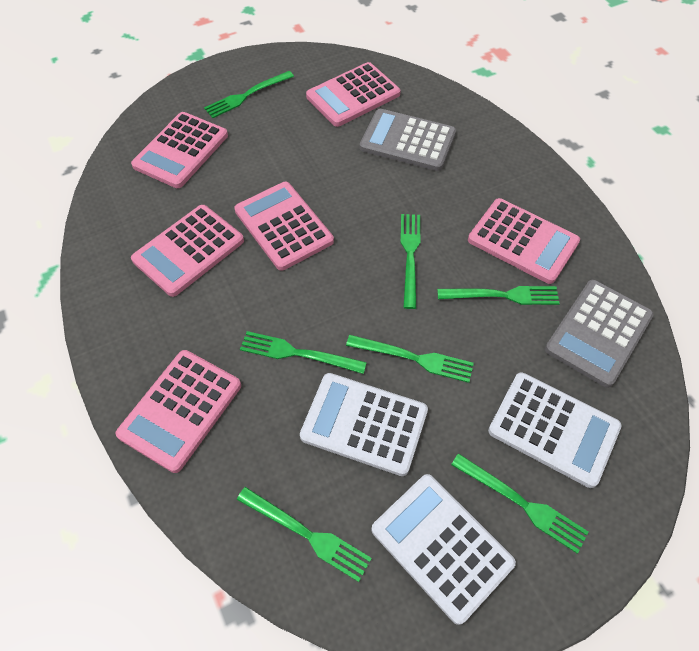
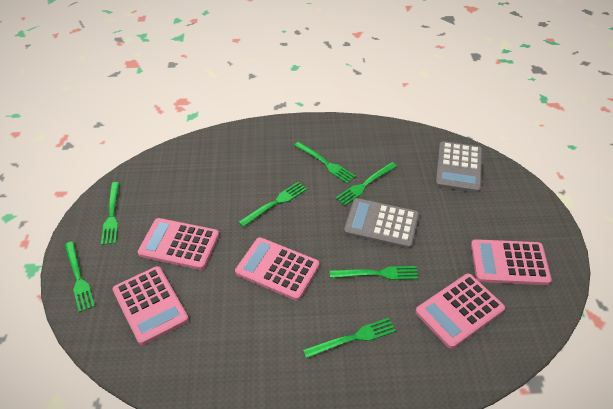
pink calculator: [116,350,241,473] [131,112,228,188] [131,205,244,297] [234,182,334,271] [306,62,401,127] [468,198,580,284] = 6 -> [112,266,189,345] [137,218,219,270] [235,237,319,301] [415,274,505,349] [471,239,552,285] = 5
white calculator: [300,373,428,476] [371,474,516,625] [488,373,622,488] = 3 -> none = 0

